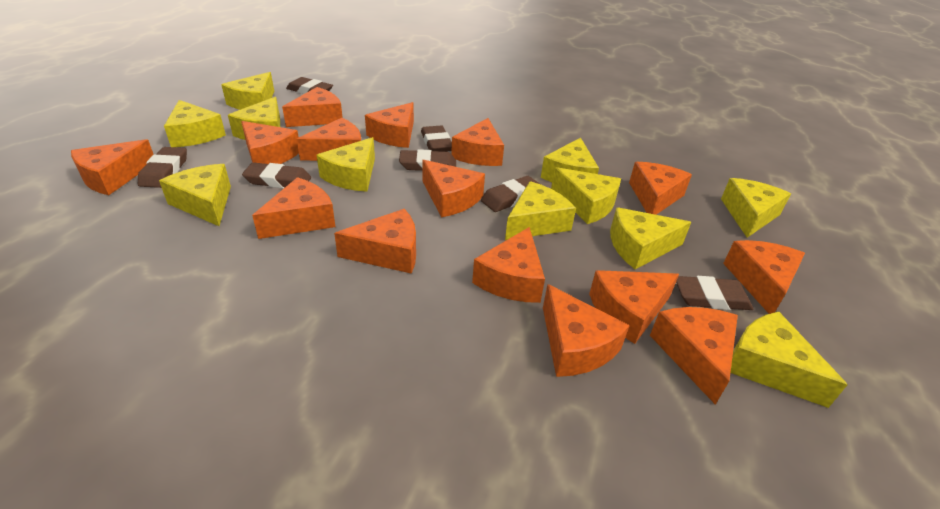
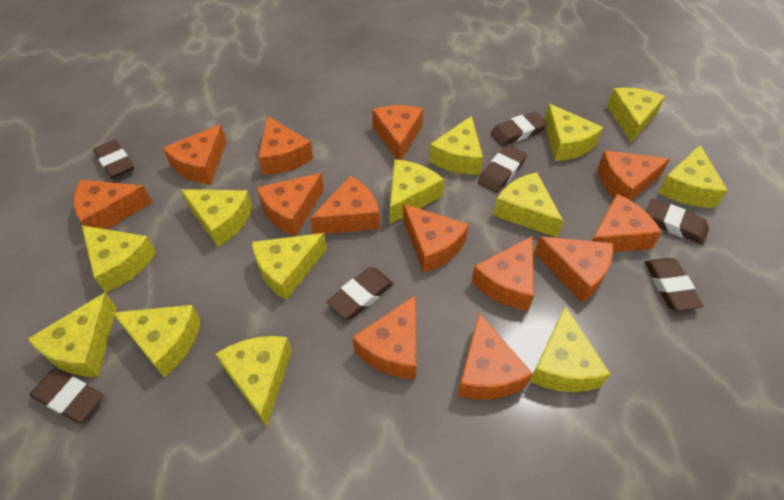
orange cheese: [71,139,154,195] [241,121,299,164] [252,177,335,239] [282,87,343,127] [297,118,361,161] [334,209,416,274] [365,102,414,148] [422,160,485,217] [451,118,504,166] [472,227,545,303] [543,284,630,377] [589,270,679,344] [629,162,692,215] [650,307,738,405] [723,240,805,314] = 15 -> [74,180,153,229] [163,124,227,184] [256,173,324,236] [258,116,313,175] [310,176,380,234] [352,295,417,380] [372,105,423,160] [403,204,469,273] [457,313,533,400] [471,236,534,311] [534,236,613,303] [592,194,662,252] [598,151,670,201] = 13
yellow cheese: [159,164,231,226] [164,100,226,147] [221,72,274,110] [228,97,280,140] [317,137,375,192] [505,181,576,240] [541,138,599,182] [551,167,621,224] [610,207,691,269] [721,178,791,238] [730,312,848,408] = 11 -> [28,293,117,377] [82,226,156,293] [112,305,201,377] [181,189,252,247] [216,336,292,427] [252,233,327,300] [390,159,444,224] [429,116,483,175] [493,172,563,238] [529,306,610,392] [544,104,603,161] [607,88,665,143] [658,145,728,207] = 13

